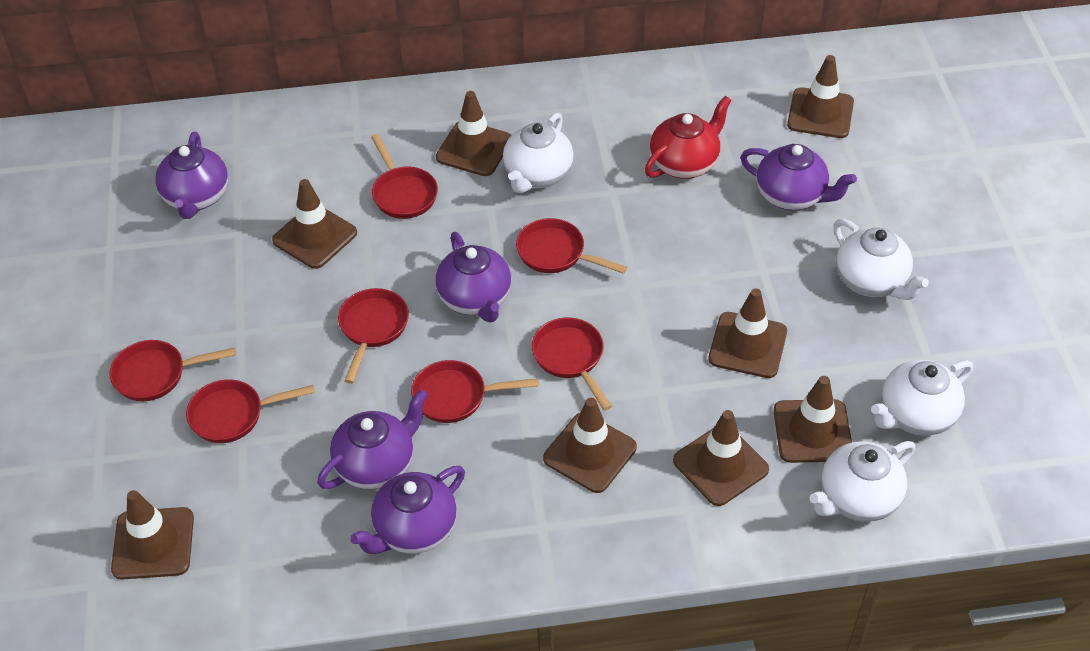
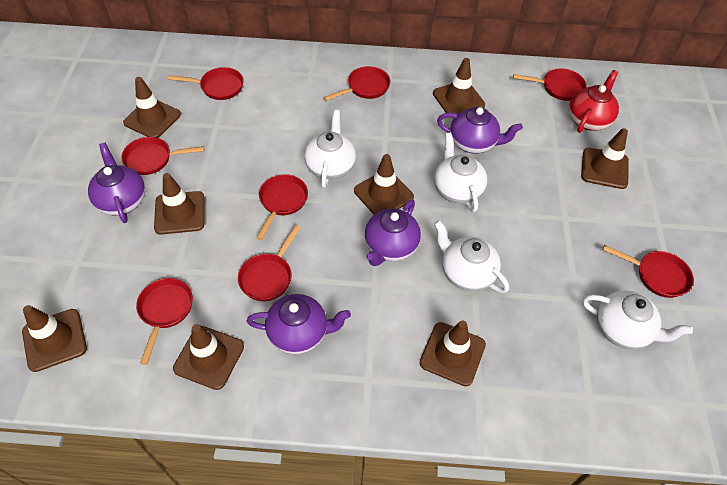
purple teapot: [155,132,228,219] [317,389,428,489] [350,466,465,554] [436,232,511,323] [741,144,857,210] = 5 -> [88,143,145,223] [247,294,351,354] [365,200,421,266] [437,107,523,153] = 4
red pan: [109,340,236,401] [186,379,315,443] [338,288,409,384] [371,134,438,219] [411,360,539,423] [516,218,627,274] [532,318,612,411] = 7 -> [121,137,205,175] [136,278,193,365] [168,67,244,100] [238,225,301,301] [256,174,308,240] [324,66,390,101] [513,68,587,101] [603,245,694,298] = 8

